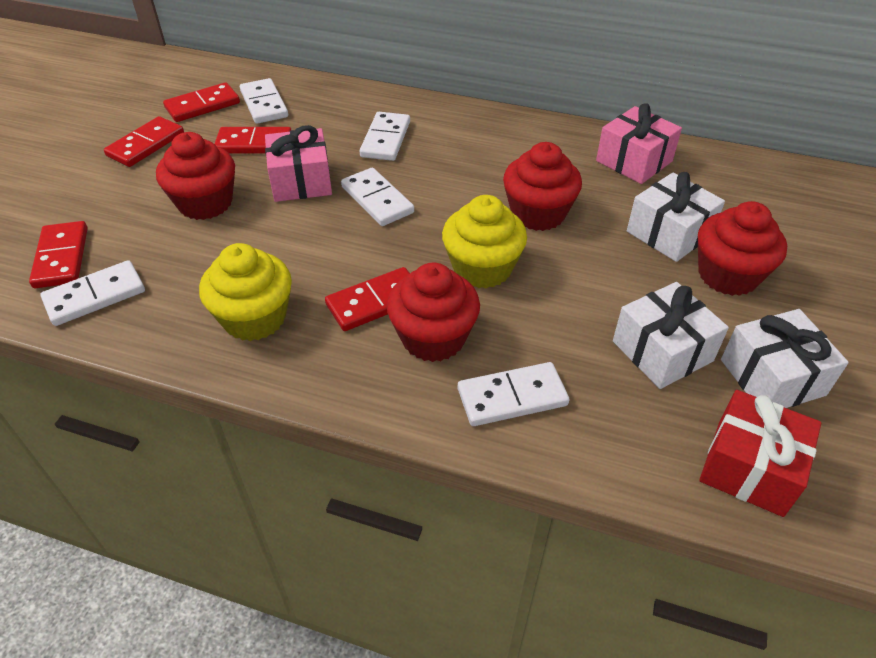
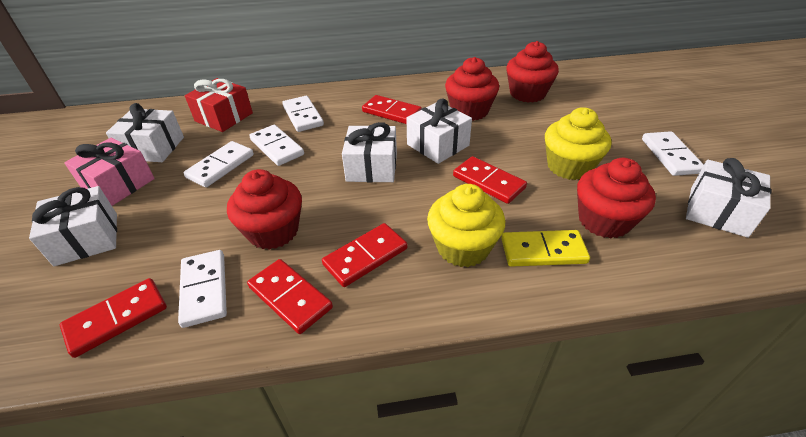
pink gift: [265,125,332,202] [596,103,682,184] = 2 -> [64,138,155,206] = 1
white gift: [613,282,729,389] [627,172,725,262] [721,309,849,408] = 3 -> [29,186,117,266] [106,103,184,162] [342,122,397,182] [406,98,472,164] [686,158,772,238] = 5
yellow domino: none = 0 -> [501,230,590,267] = 1

